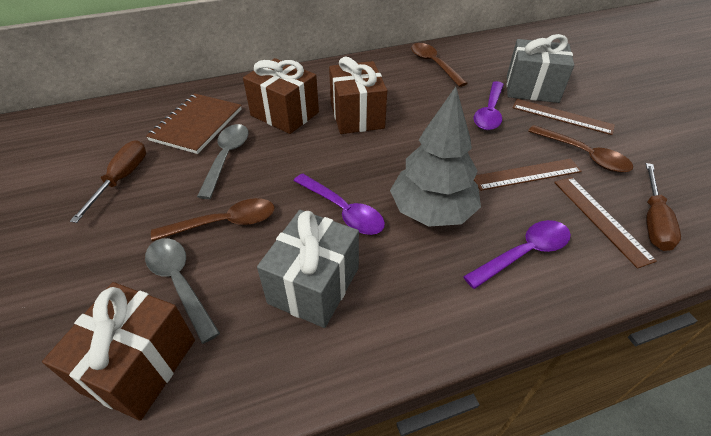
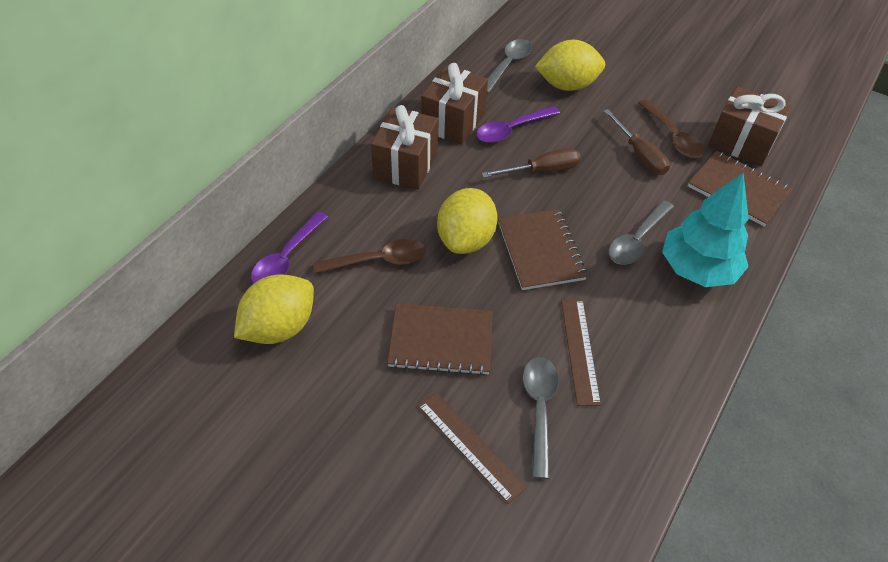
brown notebook: [146,94,241,154] = 1 -> [387,303,493,375] [498,209,587,290] [688,151,793,226] = 3
brown ruler: [474,159,582,191] [513,99,615,135] [554,177,657,269] = 3 -> [418,392,527,504] [561,299,601,406] = 2
brown spoon: [151,198,275,241] [411,43,468,87] [528,125,633,173] = 3 -> [313,239,426,274] [638,99,704,158] = 2
grey gift: [257,210,359,328] [507,34,574,103] = 2 -> none = 0
grey spoon: [145,238,220,344] [197,124,249,199] = 2 -> [487,39,532,93] [522,357,559,479] [608,200,674,265] = 3
grey tree: [390,87,481,227] = 1 -> none = 0
purple spoon: [294,174,385,235] [463,220,571,289] [474,81,504,130] = 3 -> [251,211,328,284] [476,106,560,143] = 2
turquoise tree: none = 0 -> [662,173,749,287] = 1
yellow lemon: none = 0 -> [234,274,314,344] [437,188,498,254] [535,40,605,91] = 3

